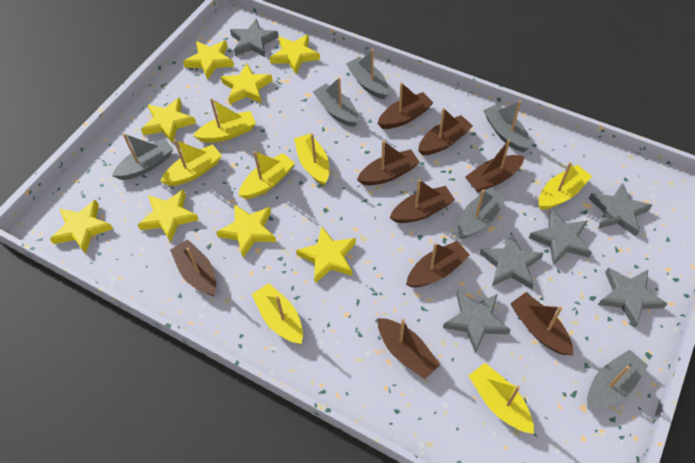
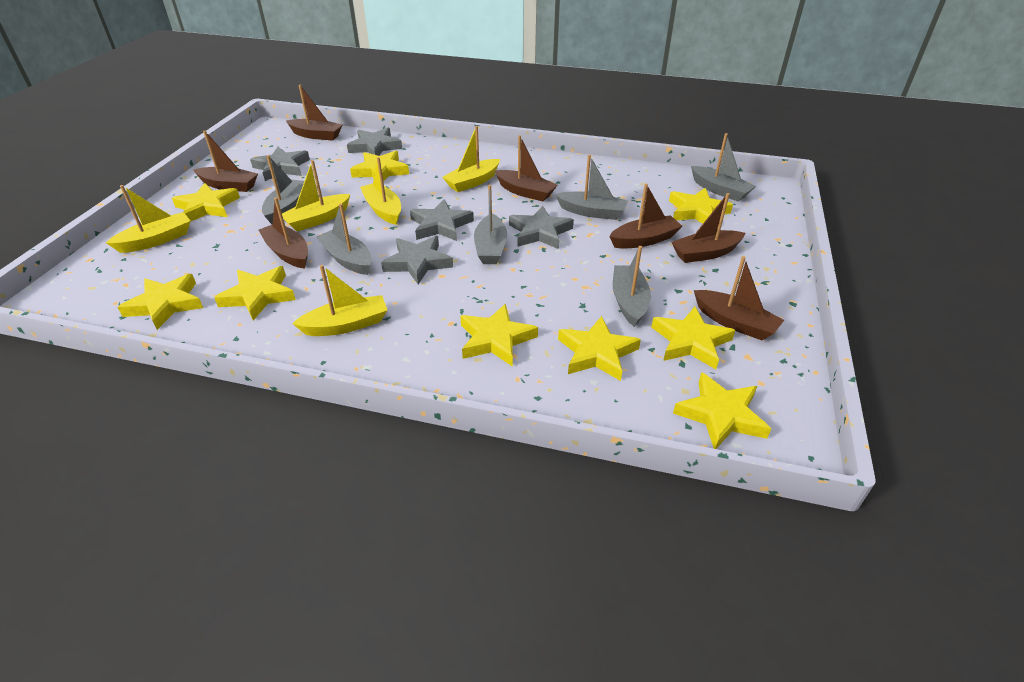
brown boat: [170,239,216,296] [357,141,420,185] [377,82,433,129] [378,318,440,379] [390,179,455,223] [406,241,470,287] [418,108,473,155] [465,139,524,192] [510,292,573,355] = 9 -> [193,131,258,192] [259,197,308,269] [286,85,342,141] [494,135,557,201] [609,184,682,248] [671,193,745,263] [694,256,784,340] = 7
grey star: [230,19,279,57] [443,291,511,353] [480,232,544,289] [529,209,592,265] [589,182,652,236] [598,268,667,328] = 6 -> [250,147,310,181] [347,128,402,156] [381,236,453,285] [410,199,474,241] [509,206,574,249] = 5
yellow boat: [160,139,222,186] [193,98,256,143] [238,151,295,199] [252,283,303,344] [294,133,329,186] [468,363,534,434] [539,162,592,210] = 7 -> [106,185,190,253] [282,160,350,232] [292,265,387,336] [360,157,401,225] [443,126,500,192] = 5
yellow star: [50,199,113,254] [138,189,199,243] [141,97,196,143] [183,40,234,80] [216,204,276,257] [221,63,273,104] [270,34,320,74] [296,226,356,283] = 8 -> [117,274,203,330] [172,183,240,222] [214,266,296,321] [350,151,409,182] [460,304,538,367] [558,316,641,381] [651,307,735,369] [669,188,733,224] [673,372,771,449] = 9

